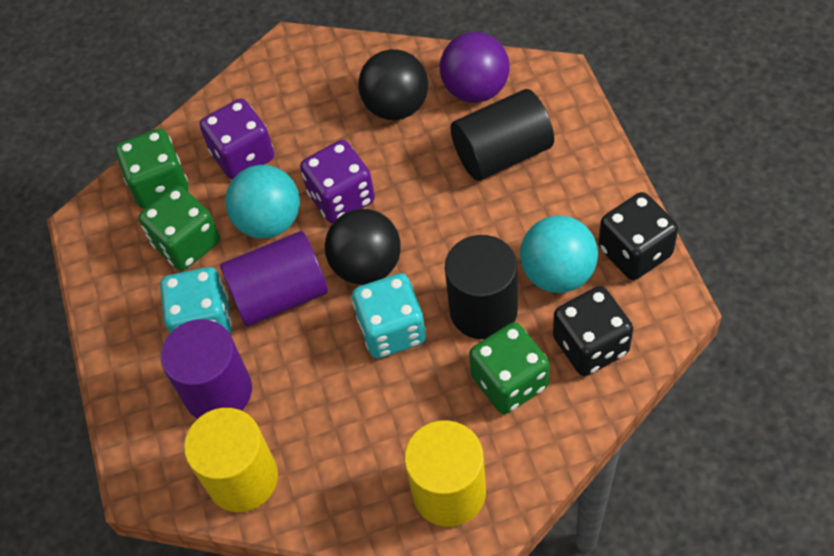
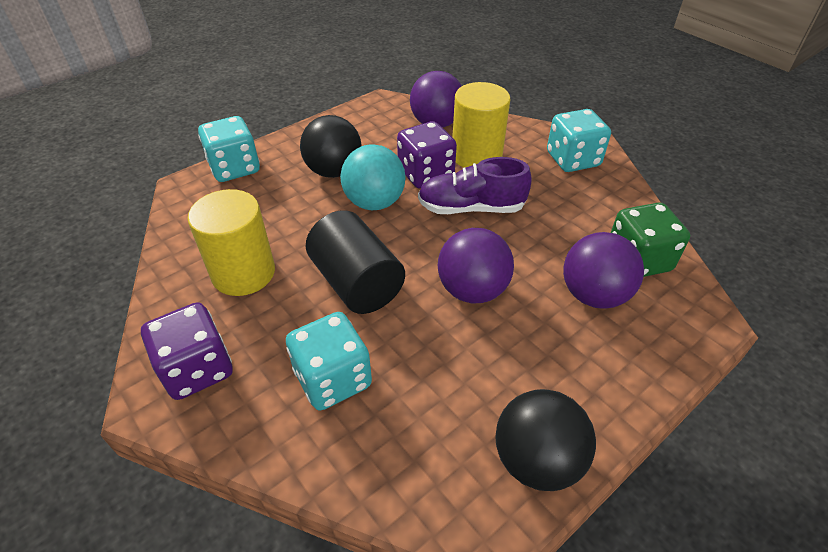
black cylinder: [445,235,518,339] [450,89,554,181] = 2 -> [306,210,405,314] = 1
black dice: [553,286,633,376] [598,192,678,280] = 2 -> none = 0
green dice: [115,129,188,209] [139,186,220,271] [469,322,550,414] = 3 -> [611,203,690,277] = 1
purple ball: [440,32,510,103] = 1 -> [410,71,462,128] [438,228,514,303] [563,232,644,309] = 3
purple cylinder: [161,319,252,419] [220,231,328,327] = 2 -> none = 0
purple shoe: none = 0 -> [418,157,532,214] = 1
turquoise ball: [225,165,300,238] [520,215,598,293] = 2 -> [340,144,405,210] = 1
turquoise dice: [160,267,232,335] [352,273,426,358] = 2 -> [198,116,260,182] [286,312,372,411] [547,109,611,172] = 3

